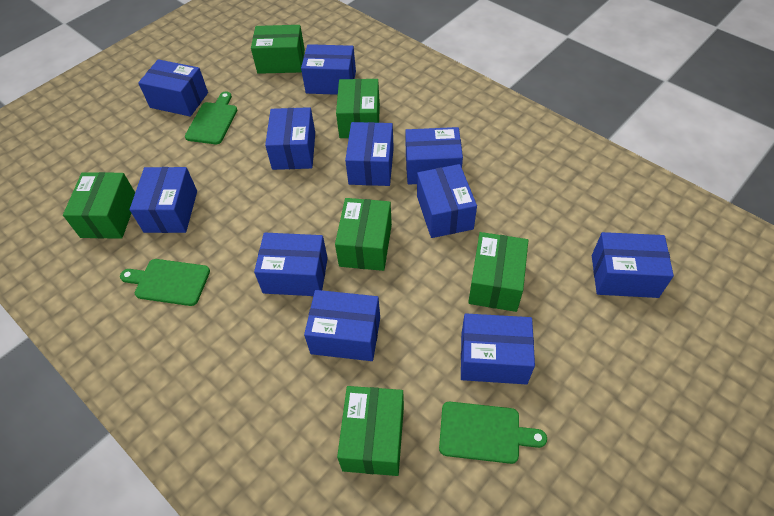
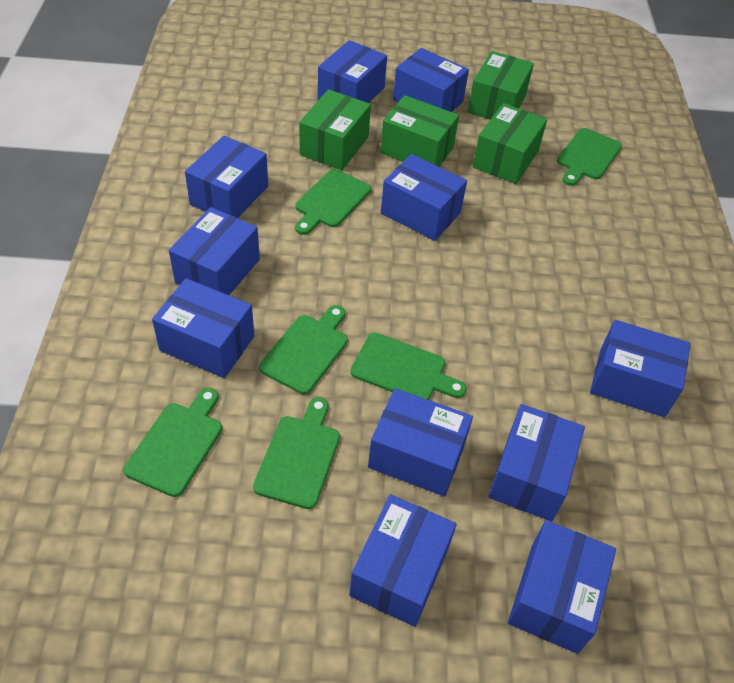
green box: [63,172,135,239] [251,25,305,74] [335,198,392,271] [336,79,380,138] [337,386,404,476] [468,232,528,312] = 6 -> [299,89,371,170] [380,95,459,167] [467,51,534,120] [472,103,547,184] = 4
green cutting board: [120,259,210,306] [185,92,237,144] [439,402,547,464] = 3 -> [124,388,222,497] [253,397,340,509] [259,305,348,394] [295,169,371,235] [350,333,466,400] [557,128,622,186] = 6

